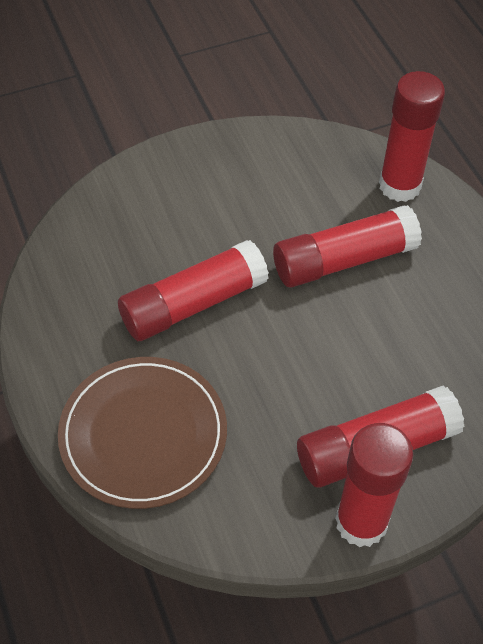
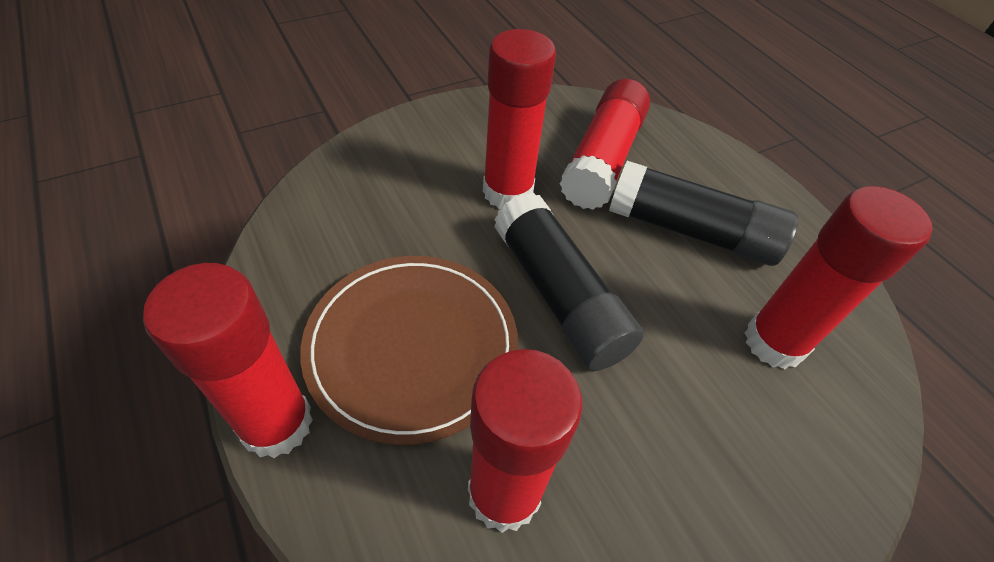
black glue stick: none = 0 -> [494,192,644,371] [609,161,798,266] = 2

